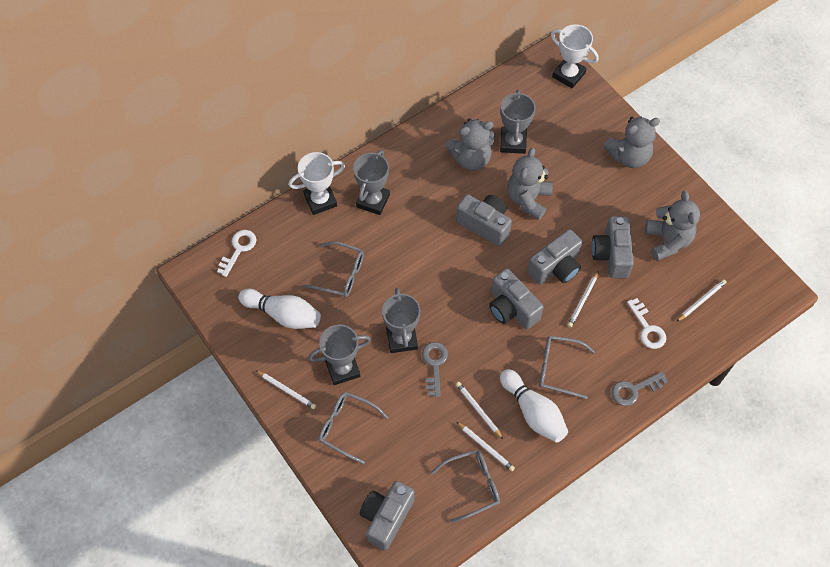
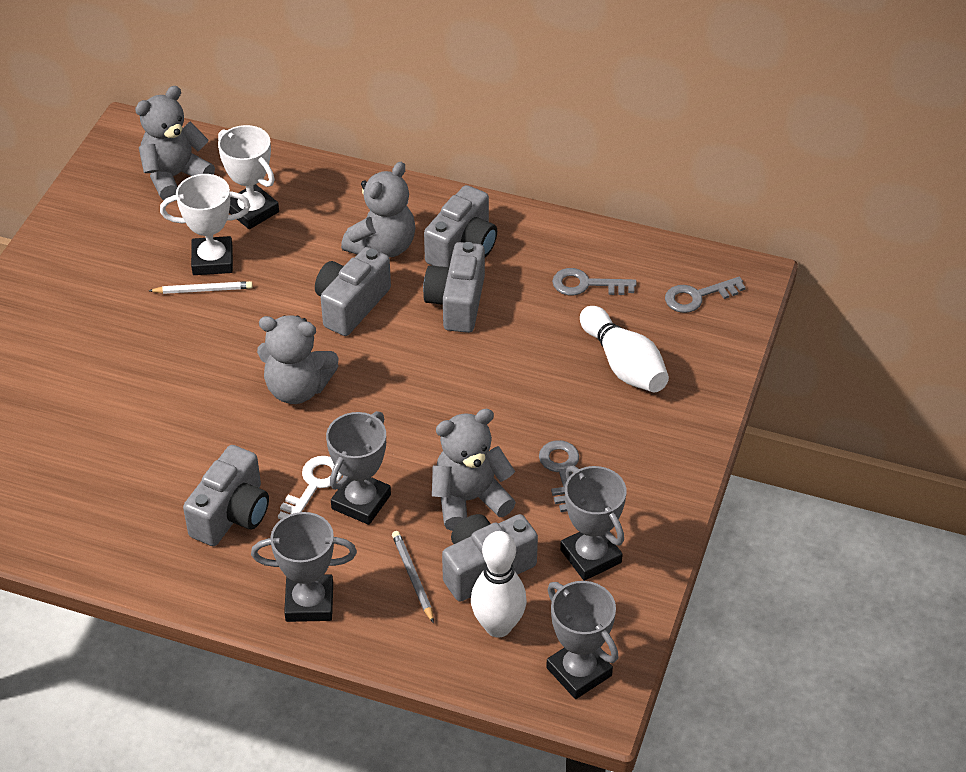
grey glasses: [303,241,364,297] [318,392,388,464] [431,450,500,523] [539,336,595,399] = 4 -> none = 0
grey key: [422,342,448,397] [612,372,668,406] = 2 -> [539,440,579,512] [552,268,637,296] [665,277,746,313] = 3
grey pencil: none = 0 -> [392,531,434,623] = 1
white key: [217,230,256,277] [627,298,666,349] = 2 -> [278,456,342,519] = 1
white pencil: [255,370,316,409] [456,382,503,439] [457,422,515,471] [567,271,599,327] [676,279,727,322] = 5 -> [149,281,253,294] = 1

